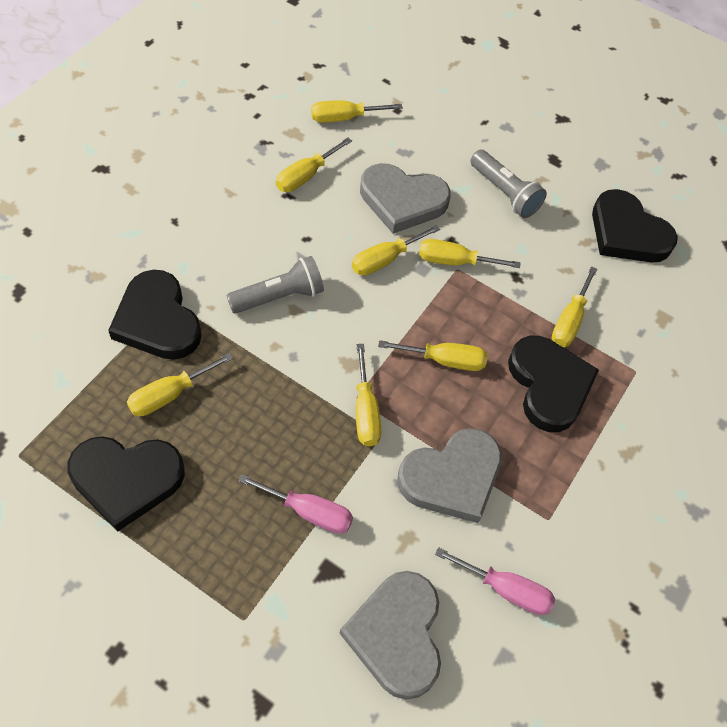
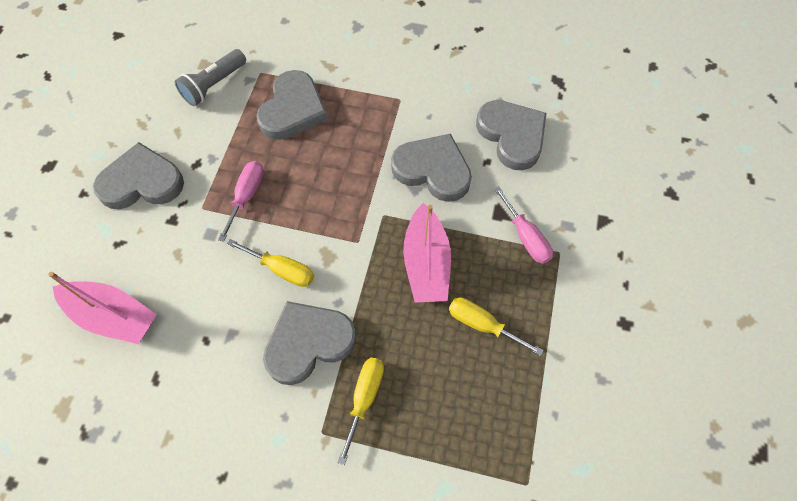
black heart: [67,436,185,532] [108,270,202,360] [508,336,599,432] [592,189,678,262] = 4 -> none = 0
grey flashlight: [226,256,324,314] [470,149,547,218] = 2 -> [175,49,246,106] = 1
grey heart: [339,571,441,700] [360,163,451,234] [397,428,502,523] = 3 -> [93,142,184,209] [256,70,328,140] [263,301,356,385] [391,134,472,202] [476,100,547,170] = 5
pink boat: none = 0 -> [48,272,157,344] [403,203,451,303] = 2
yellow screwdriver: [127,353,234,416] [276,137,352,192] [311,100,403,123] [352,225,440,276] [356,344,382,446] [378,340,487,371] [419,239,520,268] [552,266,598,347] = 8 -> [227,239,314,287] [338,357,384,465] [449,297,544,356] = 3

